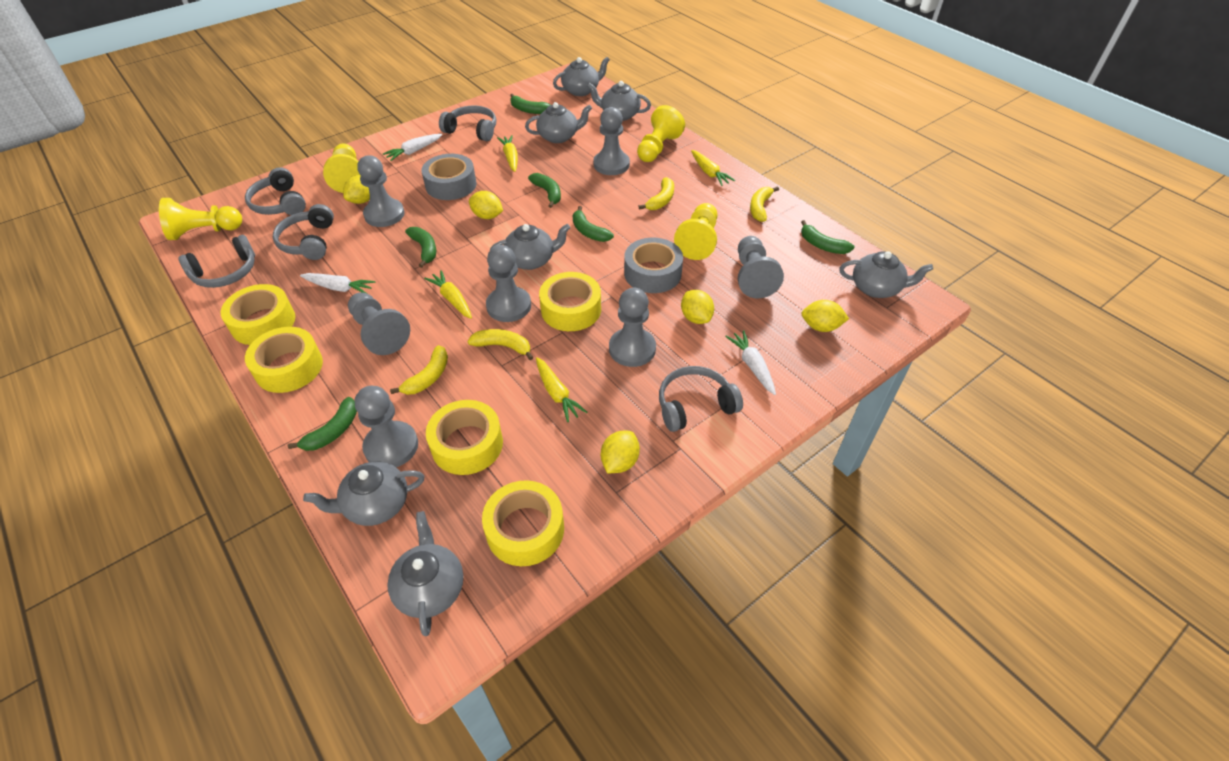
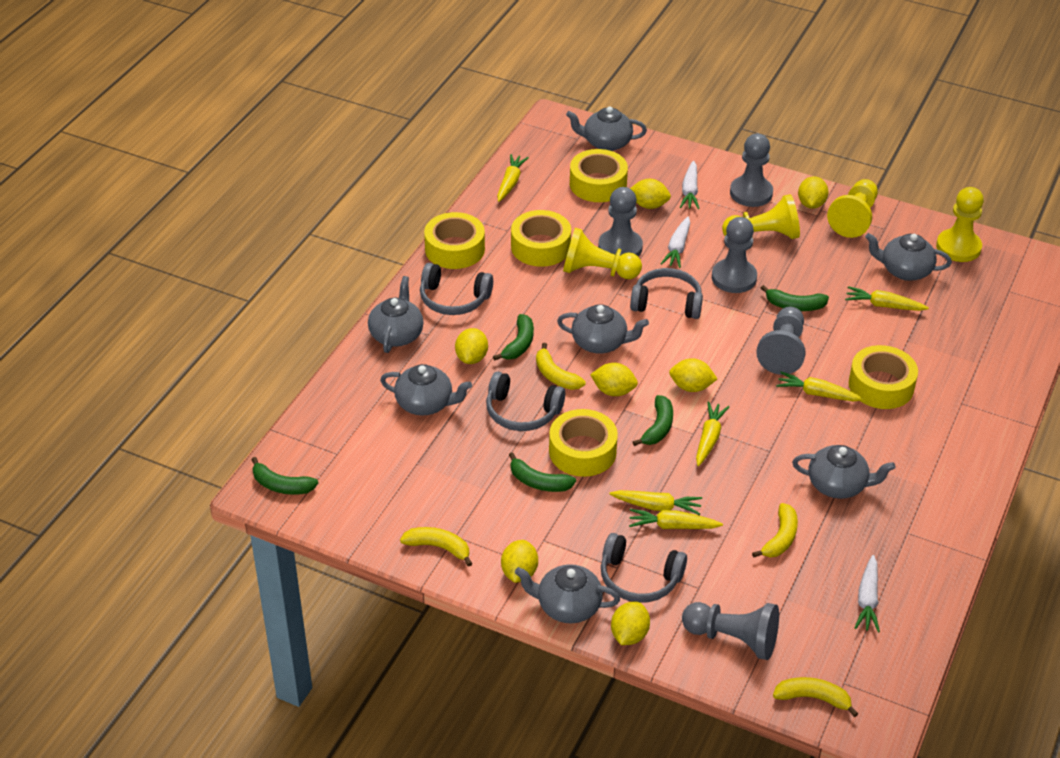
green banana: [288,397,357,451] [405,227,436,268] [510,94,550,114] [528,173,561,208] [573,206,614,242] [801,220,854,254] = 6 -> [252,457,318,495] [493,314,534,361] [509,452,576,492] [633,395,673,446] [761,285,829,311] = 5
grey headphones: [178,235,255,288] [245,167,306,215] [273,204,334,260] [439,106,496,141] [659,366,743,432] = 5 -> [420,263,493,315] [486,372,565,431] [601,533,687,603] [630,268,703,319] = 4
grey pawn: [348,292,410,355] [354,386,418,467] [357,156,405,227] [486,245,531,322] [593,107,630,175] [609,288,656,367] [738,236,784,298] = 7 -> [598,187,643,257] [682,602,779,660] [712,217,757,293] [730,133,773,207] [756,307,806,375] = 5
grey tape: [421,154,476,200] [624,238,683,293] = 2 -> none = 0
yellow carrot: [424,270,472,319] [497,135,518,172] [536,357,588,422] [691,150,735,186] = 4 -> [497,154,529,202] [609,490,702,515] [629,509,723,529] [696,402,729,466] [776,372,864,401] [845,286,929,311] = 6
yellow lemon: [343,175,370,204] [469,191,503,219] [601,431,640,473] [681,290,714,324] [802,300,849,332] = 5 -> [455,328,488,364] [501,540,538,583] [590,363,638,396] [611,602,650,645] [630,179,671,209] [669,358,717,392] [798,176,829,209] = 7

